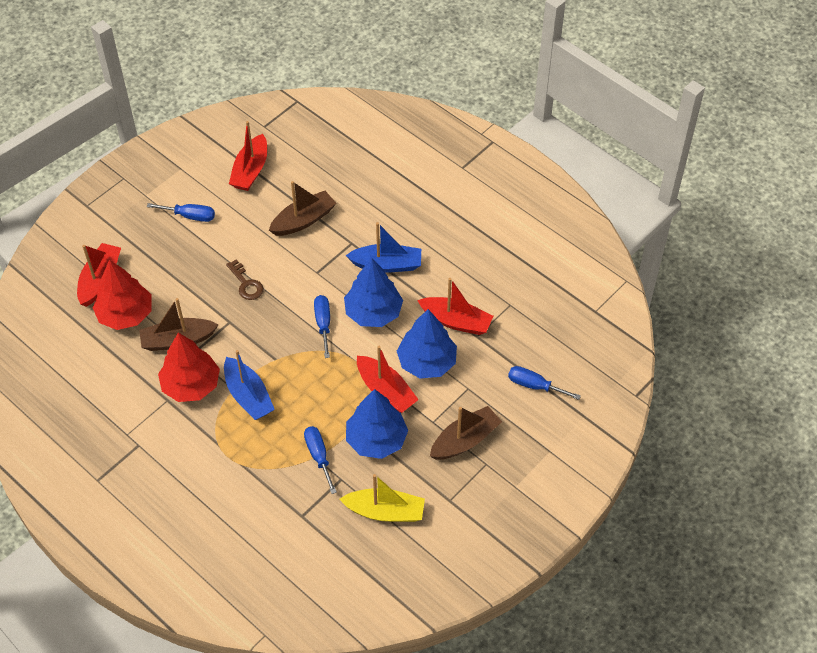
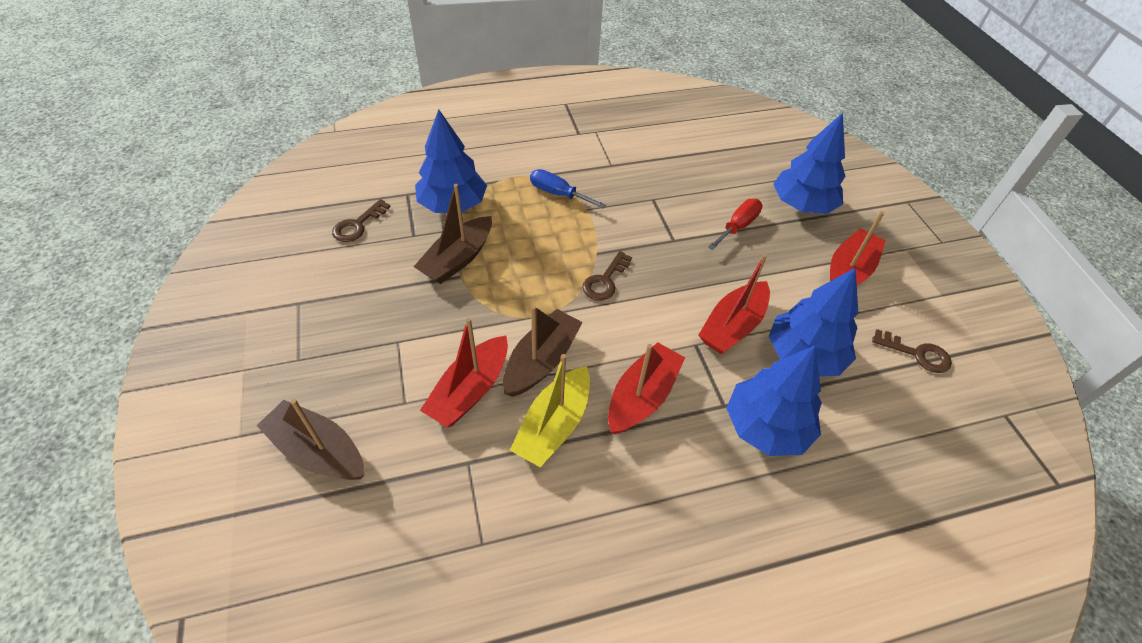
blue boat: [224,350,275,420] [346,222,421,272] = 2 -> none = 0
blue screwdriver: [147,203,215,222] [304,426,337,494] [314,295,330,358] [508,366,581,400] = 4 -> [530,169,606,209] = 1
blue tree: [344,258,403,327] [346,389,408,459] [397,309,457,379] = 3 -> [415,109,487,213] [726,345,822,456] [769,268,858,376] [773,113,845,214] = 4
brown key: [226,259,264,300] = 1 -> [332,199,391,242] [582,251,632,300] [872,329,952,373] = 3
red screwdriver: none = 0 -> [708,199,762,250] = 1
red tree: [92,260,152,330] [158,333,220,402] = 2 -> none = 0

